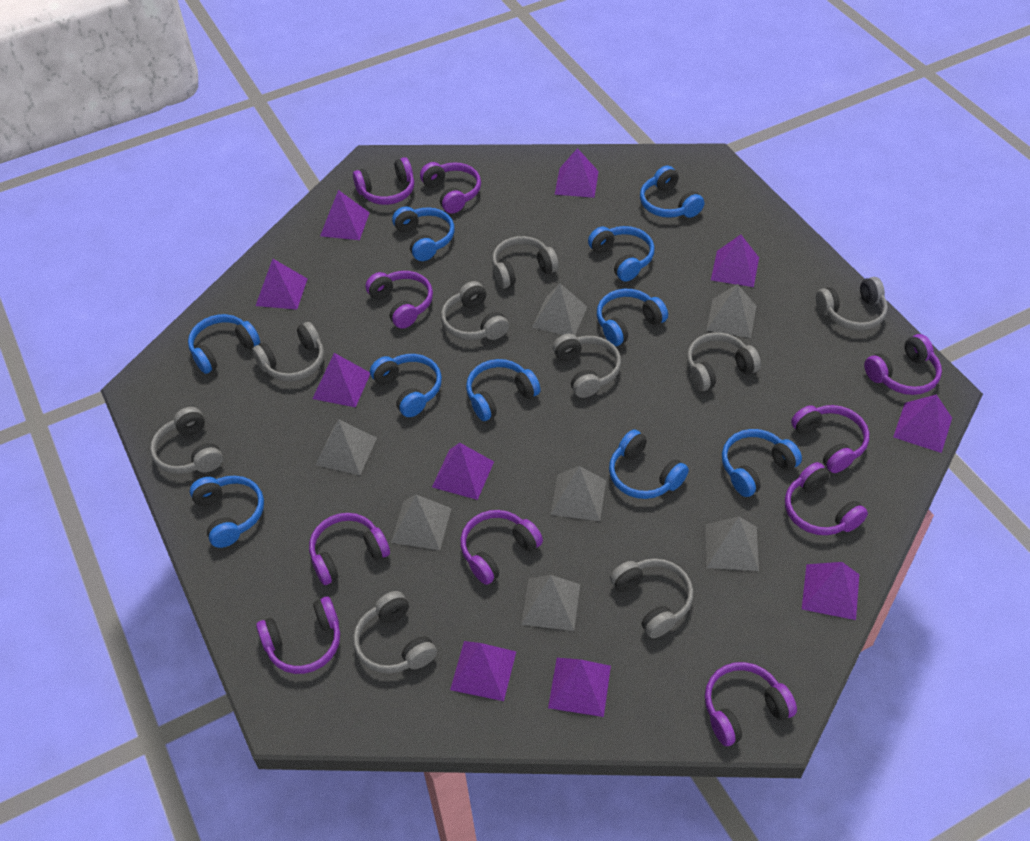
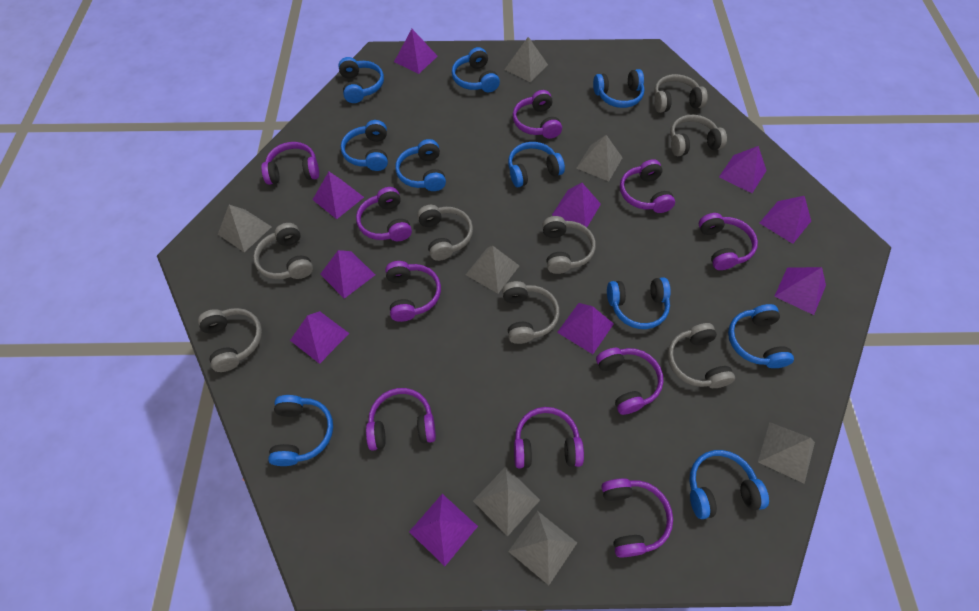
grey headphones: [150,407,223,474] [252,322,324,381] [353,591,437,674] [441,281,509,340] [492,236,559,288] [553,334,621,398] [610,558,693,638] [687,332,761,391] [816,277,888,331] = 9 -> [198,308,262,372] [253,223,313,279] [417,205,473,261] [502,281,559,344] [542,216,596,274] [654,74,708,113] [668,323,735,388] [670,115,727,156] = 8

